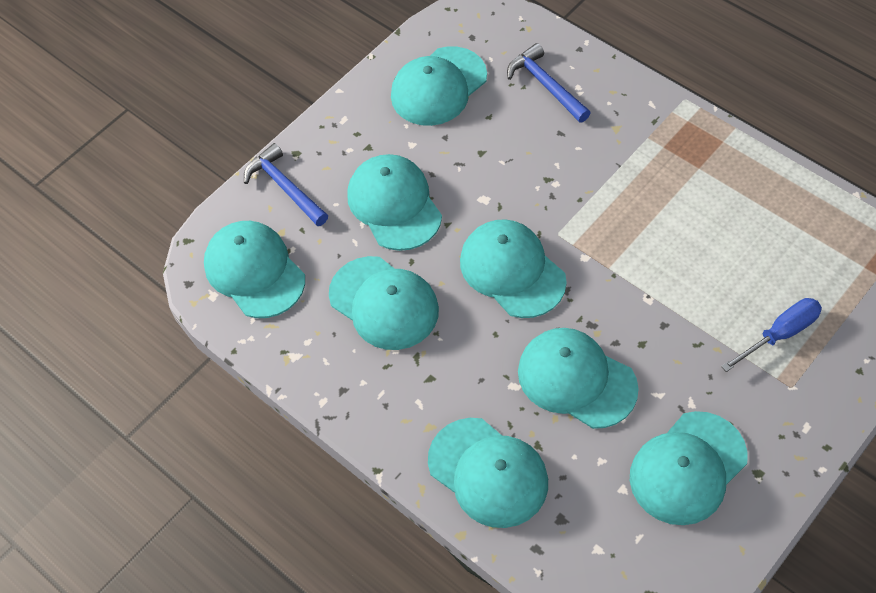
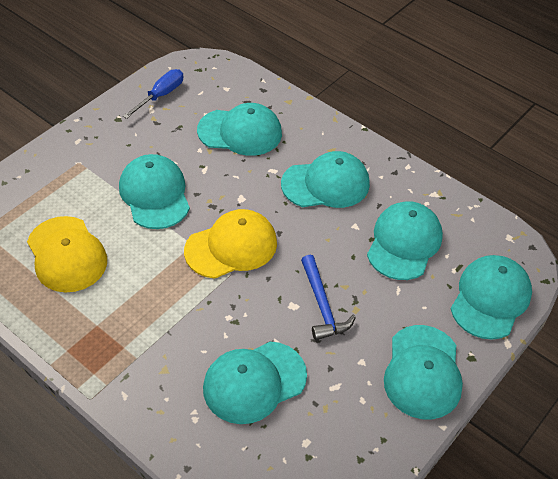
blue hammer: [244,143,328,226] [507,43,591,122] = 2 -> [301,255,356,340] = 1
turquoise cap: [204,221,305,318] [329,256,439,350] [347,154,442,251] [391,46,487,126] [428,418,548,528] [460,219,567,318] [518,328,639,429] [630,411,748,525] = 8 -> [119,154,190,229] [197,103,282,156] [203,342,307,424] [281,151,370,208] [367,201,443,280] [384,325,463,419] [451,255,532,340] = 7
yellow cap: none = 0 -> [27,216,107,293] [184,209,277,278] = 2

